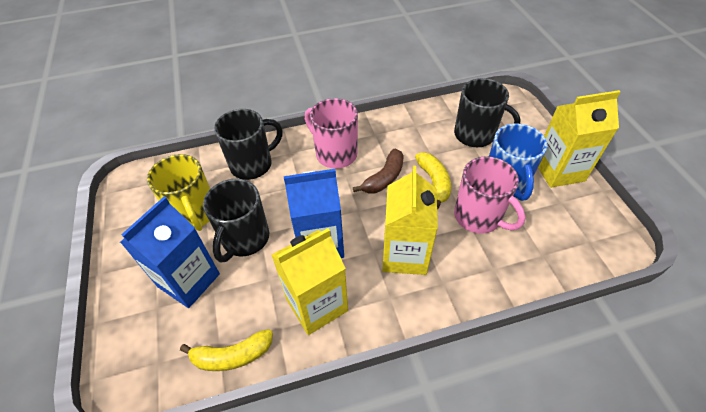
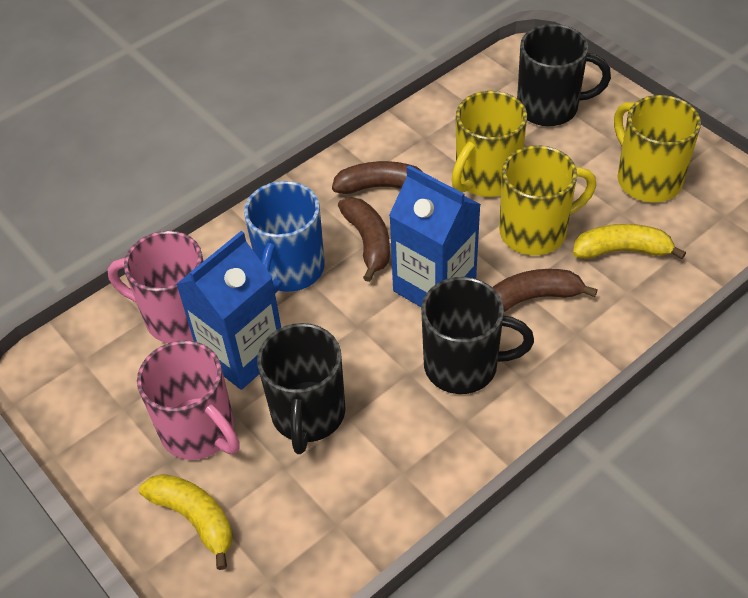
brown banana: [353,149,404,194] = 1 -> [332,161,424,194] [338,197,390,282] [492,269,598,312] = 3
yellow carton: [272,228,348,335] [382,166,438,275] [538,90,620,188] = 3 -> none = 0
yellow mug: [147,154,210,231] = 1 -> [452,91,527,197] [499,145,596,255] [614,95,701,202] = 3

